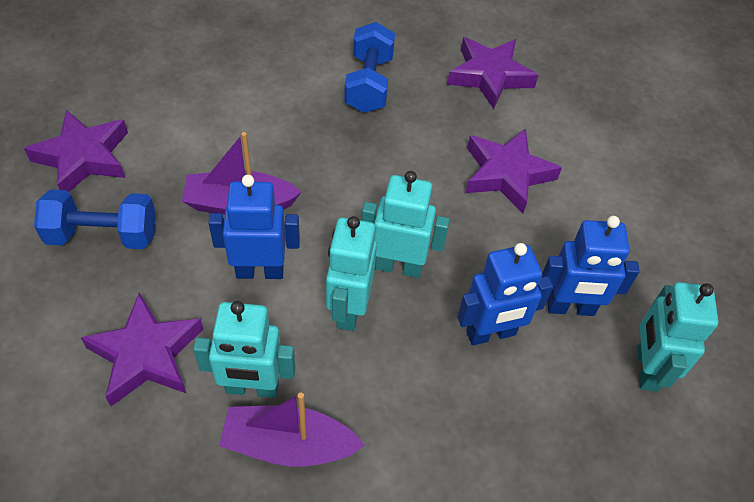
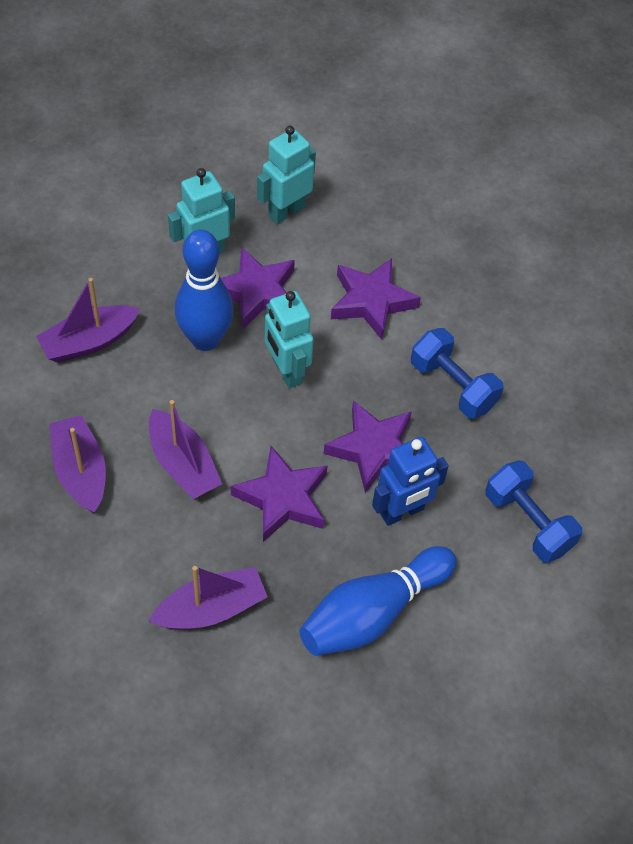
blue bowling pin: none = 0 -> [175,229,234,351] [299,546,457,656] = 2
blue robot: [208,175,300,279] [457,243,553,345] [542,216,640,316] = 3 -> [372,437,449,526] = 1
purple boat: [182,132,302,215] [219,392,365,467] = 2 -> [36,278,140,363] [49,415,106,513] [149,400,222,499] [149,566,268,629] = 4
turquoise robot: [193,301,295,398] [326,216,377,331] [362,171,450,278] [637,282,719,392] = 4 -> [168,168,235,253] [257,126,316,224] [265,291,314,388] = 3

